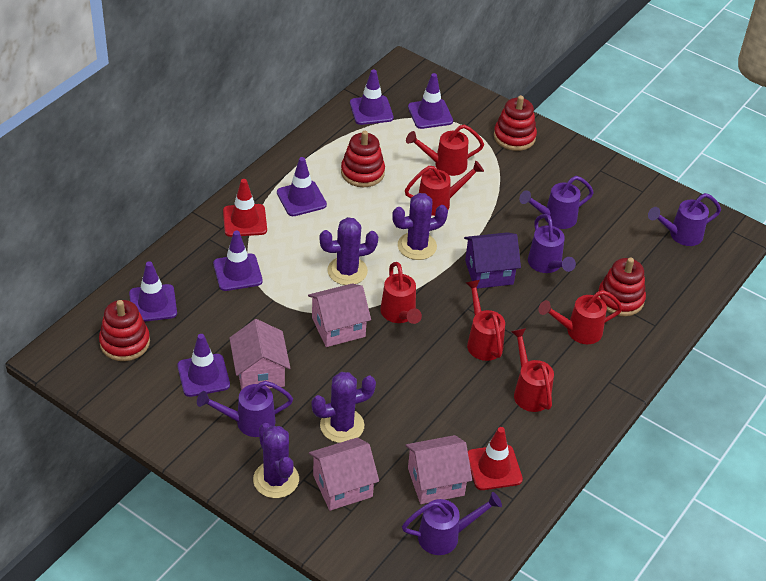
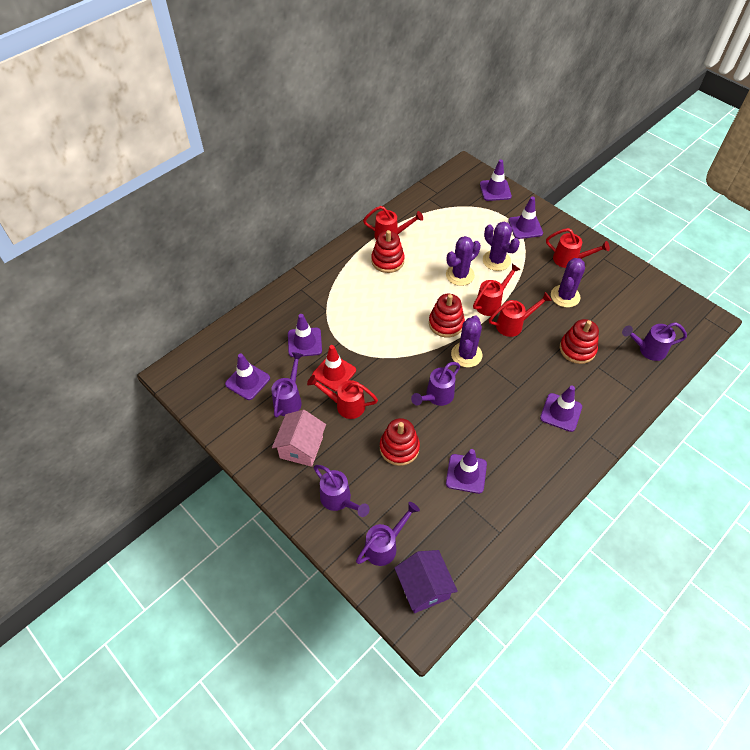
pink house: [229,319,290,390] [308,283,371,347] [309,438,379,511] [405,435,472,504] = 4 -> [272,410,326,467] = 1
red traffic cone: [223,179,267,237] [468,427,523,490] = 2 -> [312,345,356,392] = 1
red watering can: [380,262,422,324] [405,161,484,216] [406,125,484,176] [466,280,505,361] [511,328,554,412] [539,290,623,344] = 6 -> [307,375,378,419] [363,206,423,240] [473,264,521,316] [489,292,552,337] [546,228,610,268] = 5

